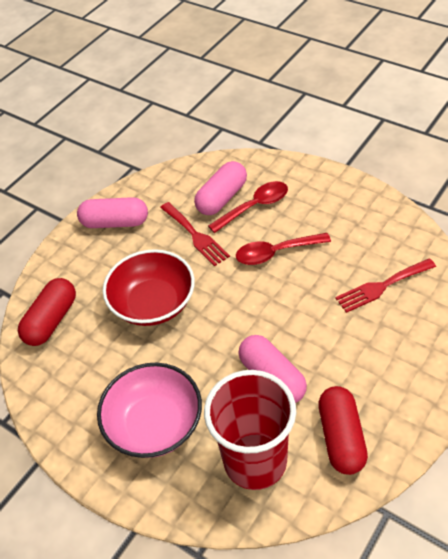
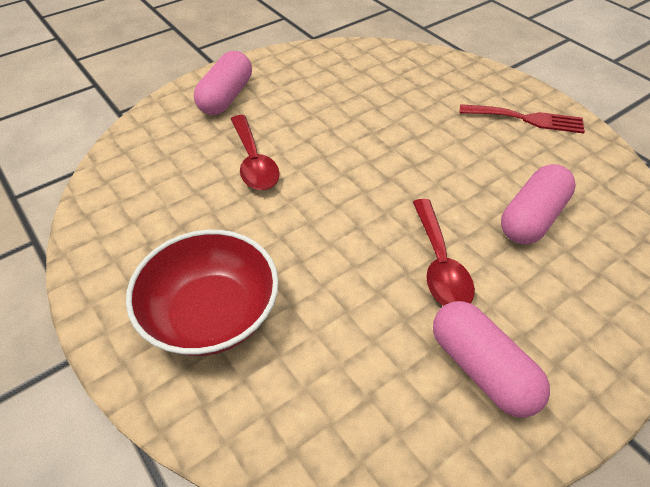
pink bowl: [97,363,202,458] = 1 -> none = 0
red capsule: [18,278,76,346] [318,386,368,475] = 2 -> none = 0
red cup: [204,370,296,490] = 1 -> none = 0
red fork: [160,202,230,266] [335,258,436,313] = 2 -> [459,104,585,134] = 1

